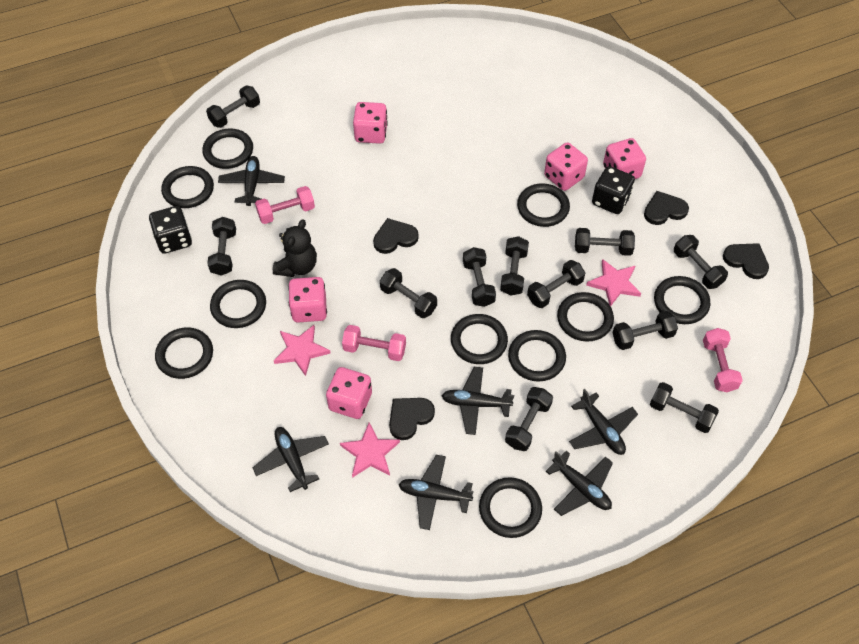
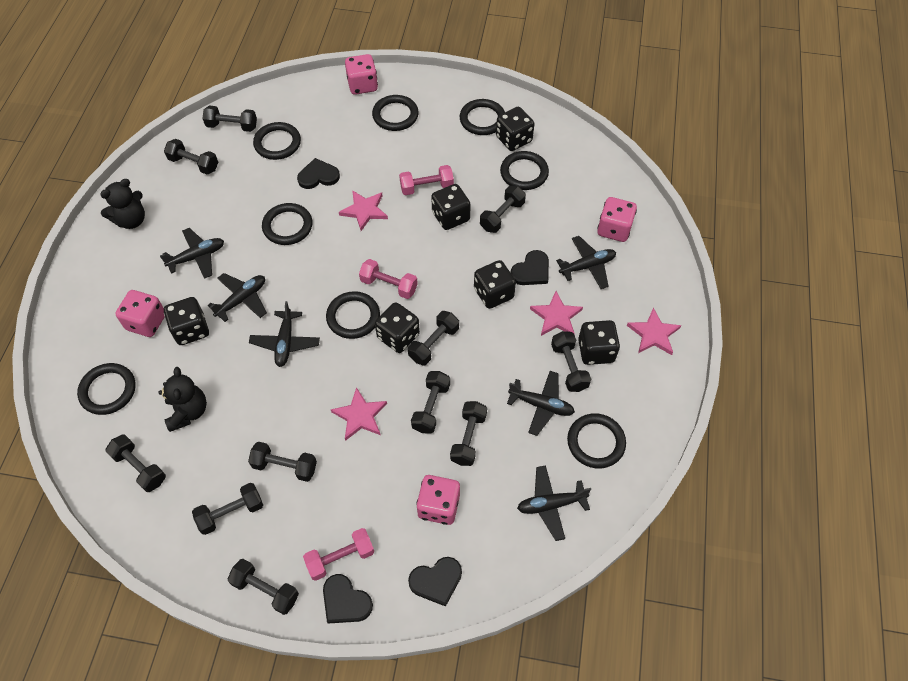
black dice: [149,206,192,254] [592,166,635,214] = 2 -> [164,297,209,345] [375,302,420,353] [431,184,471,230] [474,260,516,309] [496,107,534,151] [578,320,620,365] = 6
black ring: [155,328,213,379] [161,166,214,208] [202,128,253,169] [210,280,266,328] [451,314,508,364] [479,477,542,538] [508,330,566,382] [517,184,570,227] [557,292,614,342] [654,276,710,324] = 10 -> [77,363,136,415] [253,122,301,160] [262,203,313,245] [326,291,380,339] [372,95,419,131] [460,99,505,135] [500,151,549,190] [567,413,626,469] = 8
black teddy bear: [273,219,317,277] = 1 -> [100,179,145,229] [158,367,207,432] = 2
pink dice: [288,277,327,323] [326,367,372,419] [353,102,388,144] [544,142,588,191] [603,138,646,179] = 5 -> [115,290,165,337] [345,54,378,95] [416,475,460,525] [597,197,637,242] = 4
pink star: [274,325,331,376] [340,422,400,478] [586,259,641,306] = 3 -> [331,387,387,441] [339,190,388,231] [530,291,583,336] [627,308,681,355] = 4

